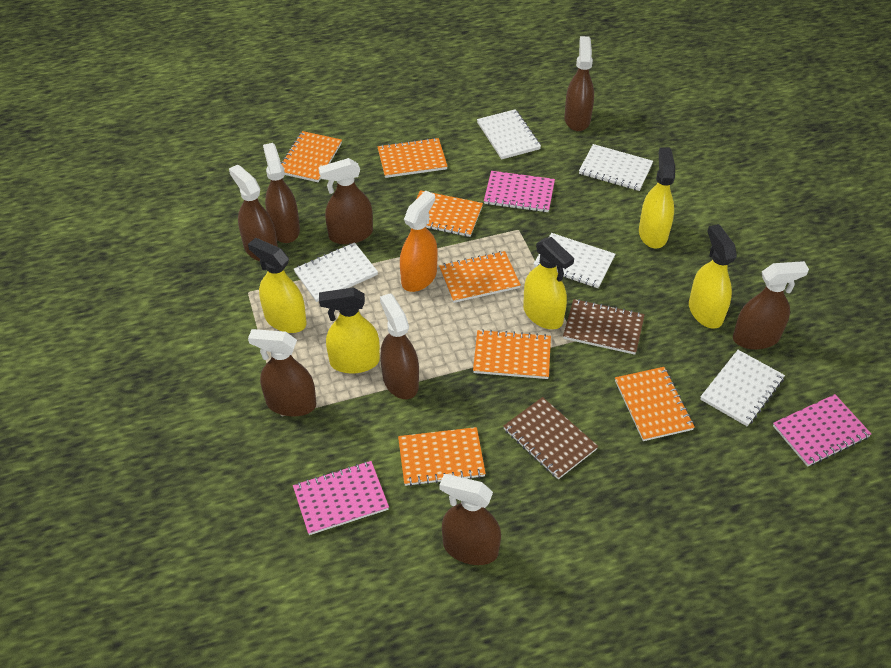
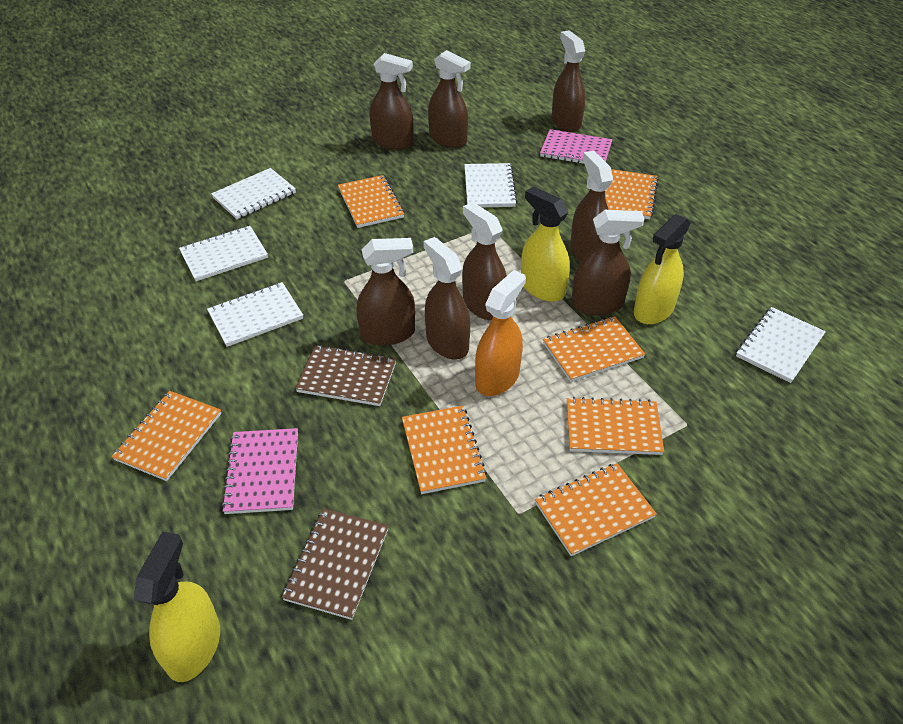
pink notebook: [293,461,389,535] [484,171,555,212] [773,394,871,467] = 3 -> [221,428,298,514] [540,129,612,164] = 2
yellow spray bottle: [248,238,307,333] [319,287,380,374] [523,237,574,329] [639,147,675,248] [689,224,737,329] = 5 -> [134,532,220,682] [521,186,570,302] [634,214,690,324] = 3

